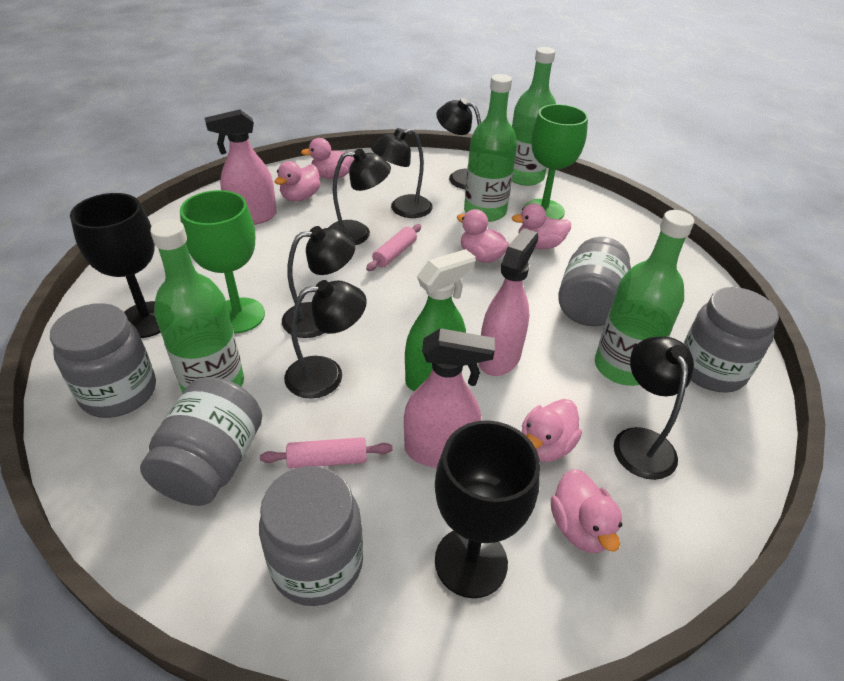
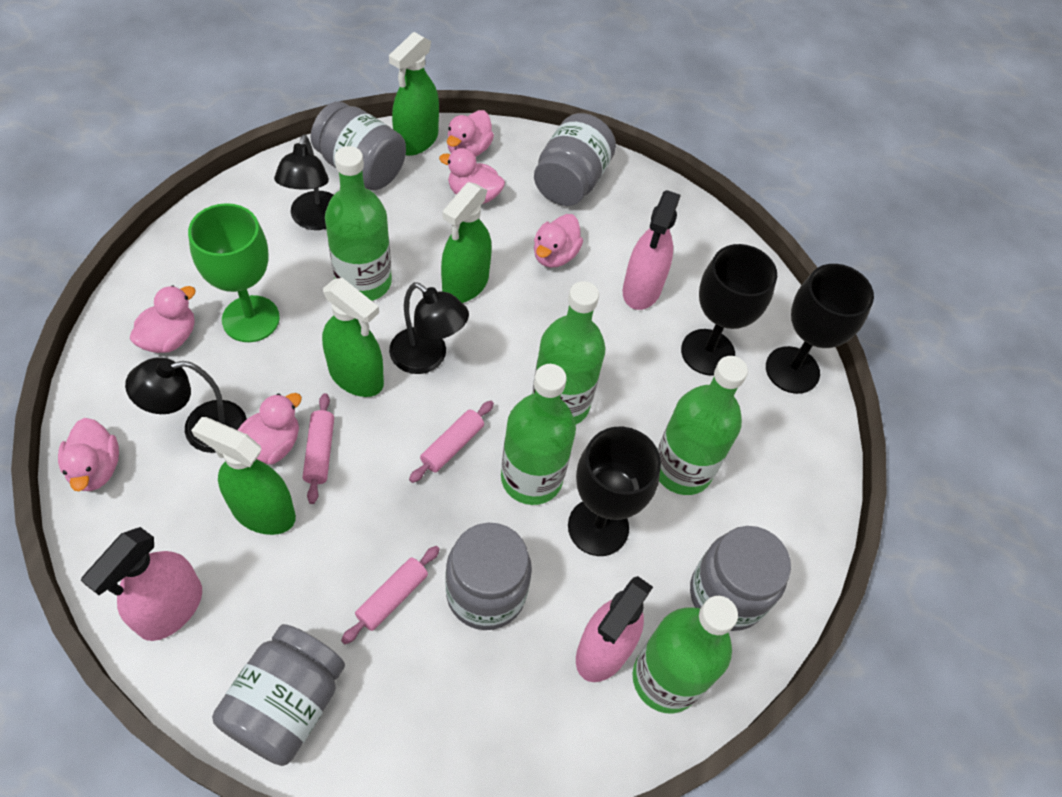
black goblet: [70,193,161,338] [435,420,540,598] = 2 -> [568,427,661,556] [681,244,777,376] [766,264,874,394] = 3
black lamp: [282,226,356,338] [284,280,367,399] [328,149,391,245] [371,128,433,218] [436,98,481,189] [614,336,694,480] = 6 -> [125,357,247,453] [274,135,334,230] [389,282,469,374] = 3
green bottle: [150,219,244,393] [464,74,517,222] [512,47,556,186] [595,210,694,386] = 4 -> [325,146,392,301] [501,364,576,505] [532,281,605,424] [633,596,738,713] [657,356,748,495] = 5
green goblet: [180,190,265,334] [524,104,588,219] = 2 -> [188,203,280,342] = 1
green spray bottle: [405,249,476,391] = 1 -> [191,417,296,535] [322,278,384,397] [389,32,439,156] [441,182,492,303] = 4
pink rolling pin: [260,437,393,469] [366,224,421,271] = 2 -> [303,393,334,504] [341,546,440,644] [409,401,494,483] = 3

